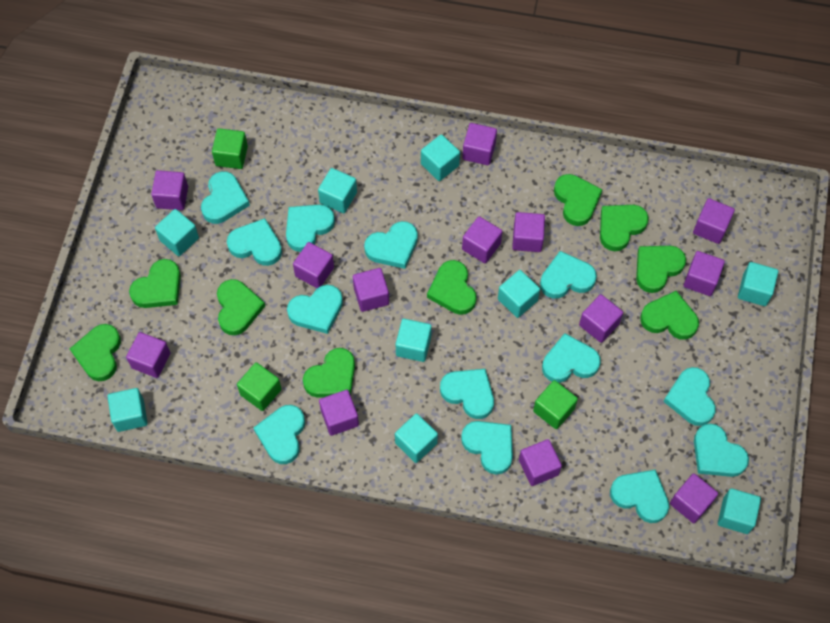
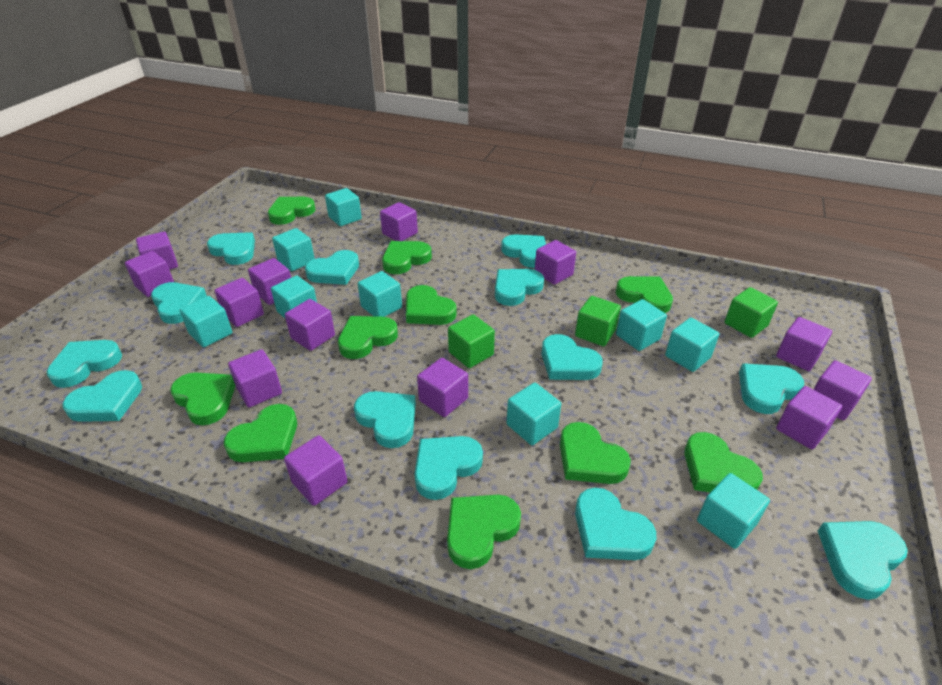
green heart: [70,324,121,381] [129,259,181,308] [217,279,265,335] [303,348,355,398] [427,260,477,315] [554,174,603,226] [600,205,649,251] [636,246,686,293] [640,291,699,340] = 9 -> [170,372,235,425] [224,404,297,462] [268,197,315,225] [338,316,398,359] [382,241,432,274] [406,285,457,325] [447,495,521,569] [560,422,631,484] [616,276,673,313] [684,432,763,492] = 10

